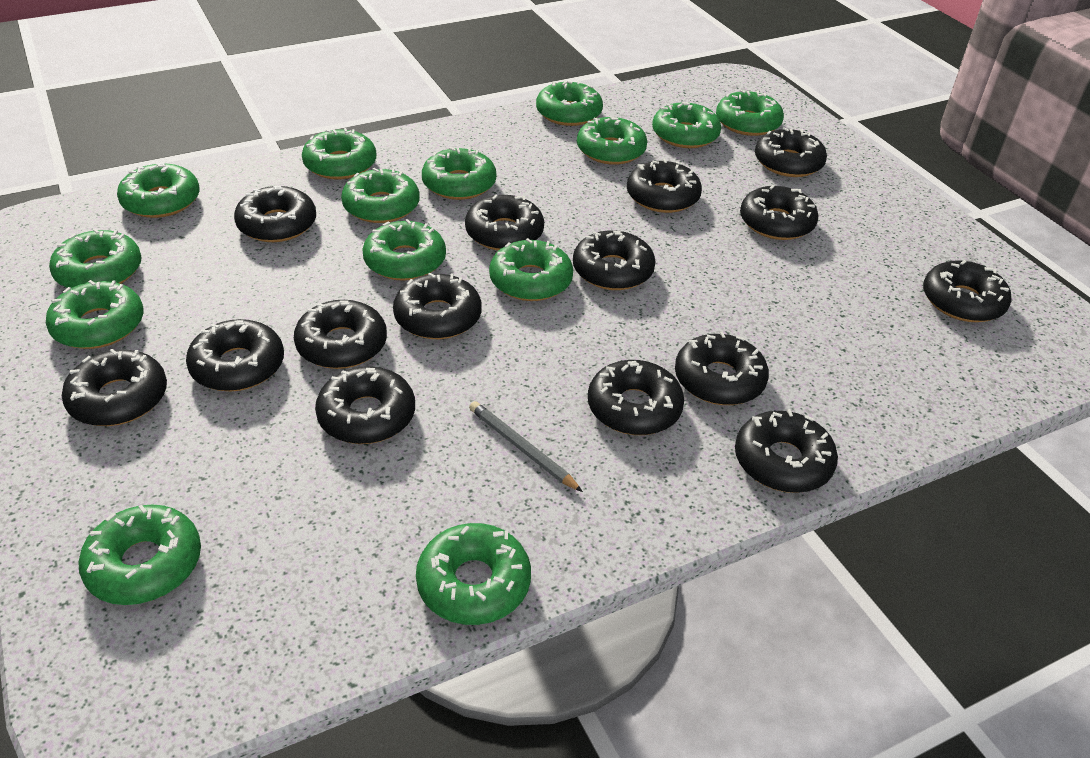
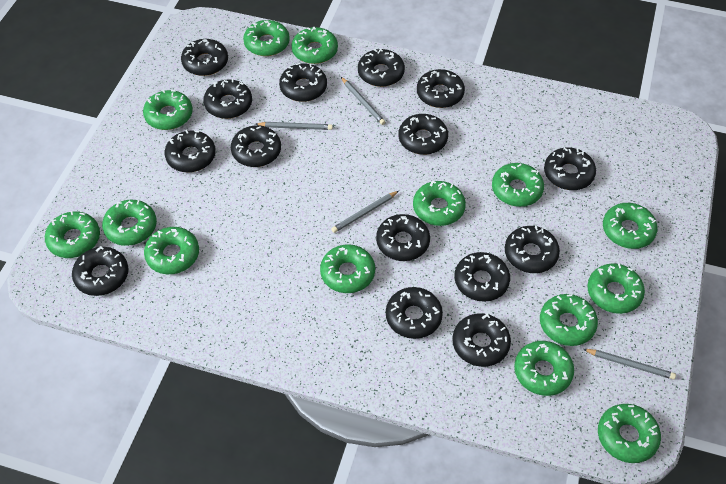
grey pencil: [469,401,583,492] = 1 -> [256,122,333,130] [331,191,399,233] [341,77,385,125] [583,349,676,380] = 4

